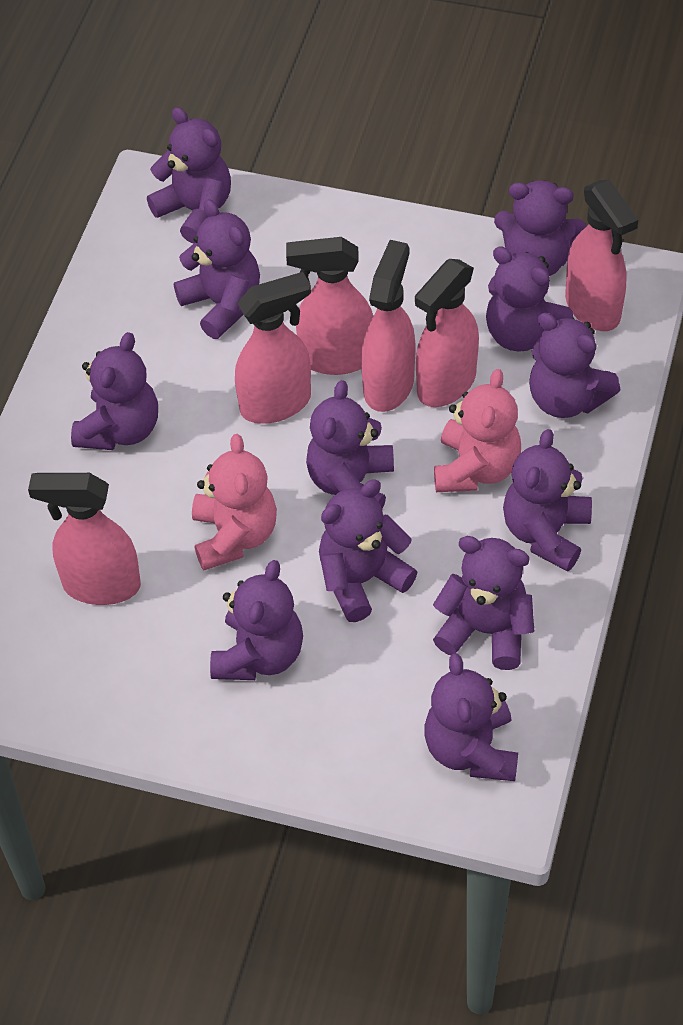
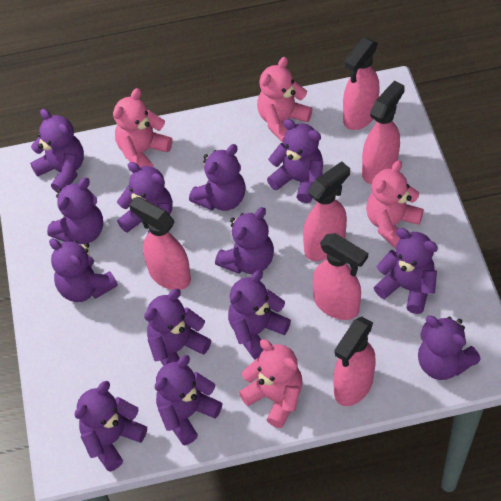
pink teddy bear: [192,434,277,571] [434,369,521,492] = 2 -> [113,88,172,167] [239,339,303,428] [257,57,313,143] [366,160,424,249] = 4
purple teddy bear: [71,332,158,450] [147,107,231,244] [174,199,260,339] [210,560,303,680] [306,380,394,509] [319,480,417,622] [424,653,518,781] [433,536,534,670] [486,246,574,352] [494,180,587,276] [503,429,592,572] [529,313,620,418] = 12 -> [30,109,84,192] [47,178,103,244] [49,238,118,302] [75,381,147,472] [117,162,173,235] [144,289,211,366] [155,355,222,446] [189,144,245,211] [215,207,274,274] [228,270,291,360] [267,119,323,203] [374,228,438,314] [418,316,481,380] = 13

